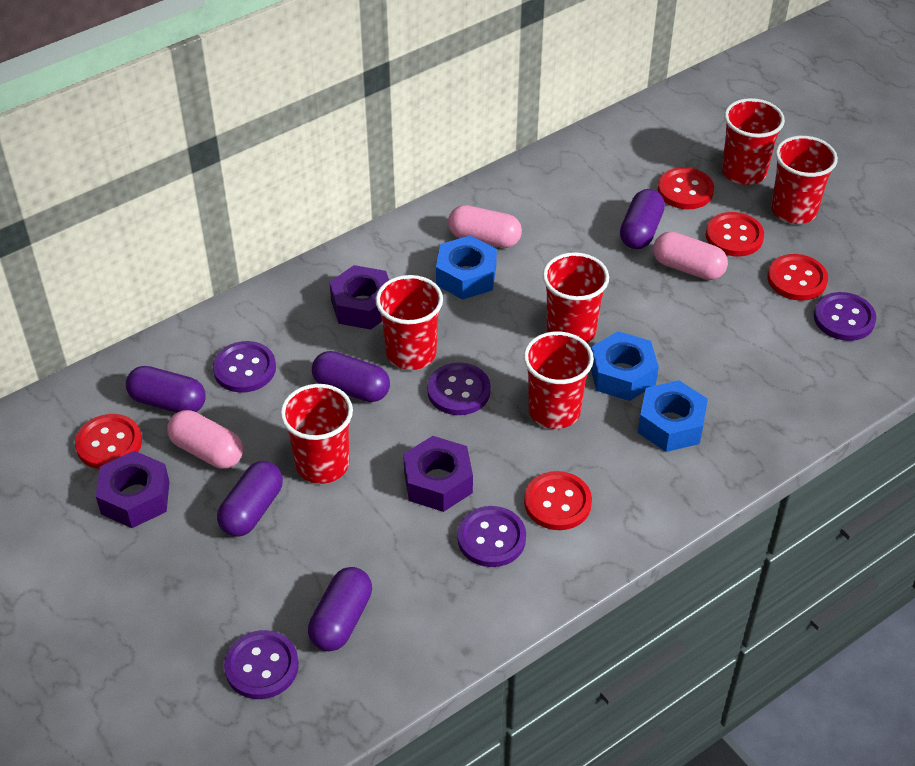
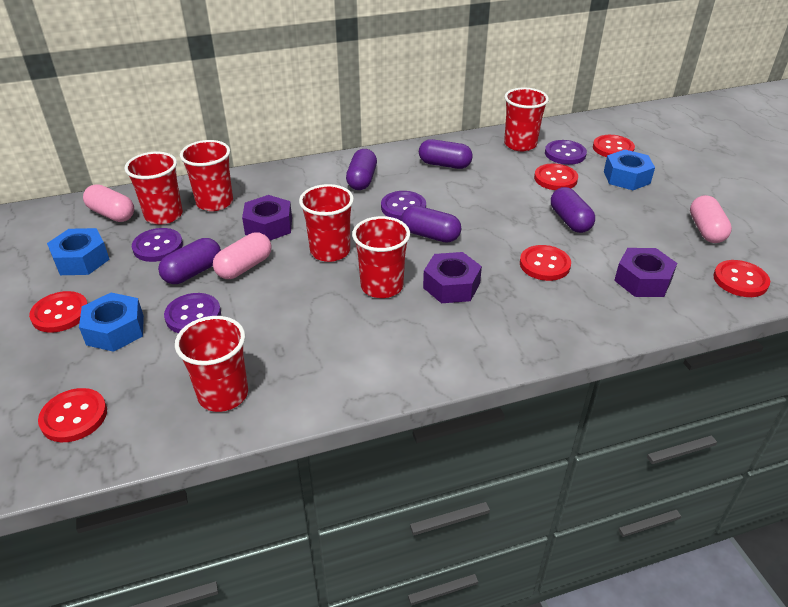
purple button: [213,341,276,393] [224,630,299,699] [427,363,491,415] [457,506,526,567] [814,292,876,341] = 5 -> [132,228,183,262] [164,293,221,333] [381,191,426,220] [545,140,587,165] = 4
red button: [75,414,142,469] [524,471,592,530] [658,167,714,209] [706,212,764,256] [767,254,828,301] = 5 -> [29,291,88,333] [38,388,107,442] [520,245,571,281] [534,163,578,190] [593,135,635,157] [713,260,770,297] = 6

